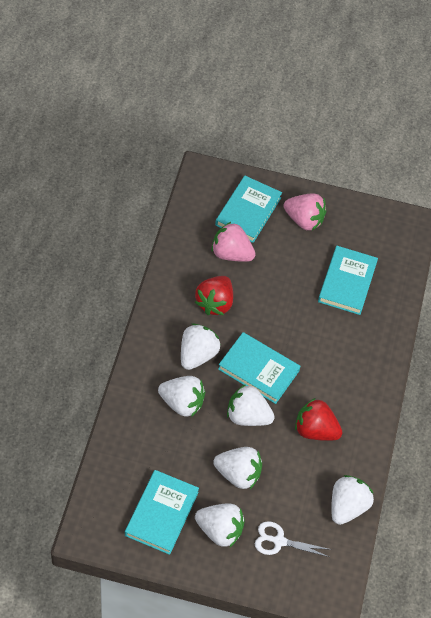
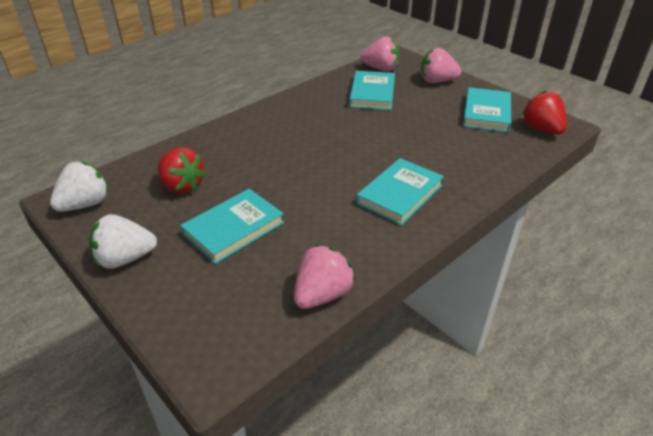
pink strawberry: [211,222,256,262] [284,194,327,230] = 2 -> [294,245,355,309] [361,36,400,71] [421,48,461,83] = 3
white scissors: [255,521,331,557] = 1 -> none = 0
white strawberry: [158,376,205,417] [181,323,221,370] [195,503,245,547] [213,447,262,489] [227,384,275,426] [331,475,374,525] = 6 -> [50,161,109,212] [89,214,157,269] = 2

